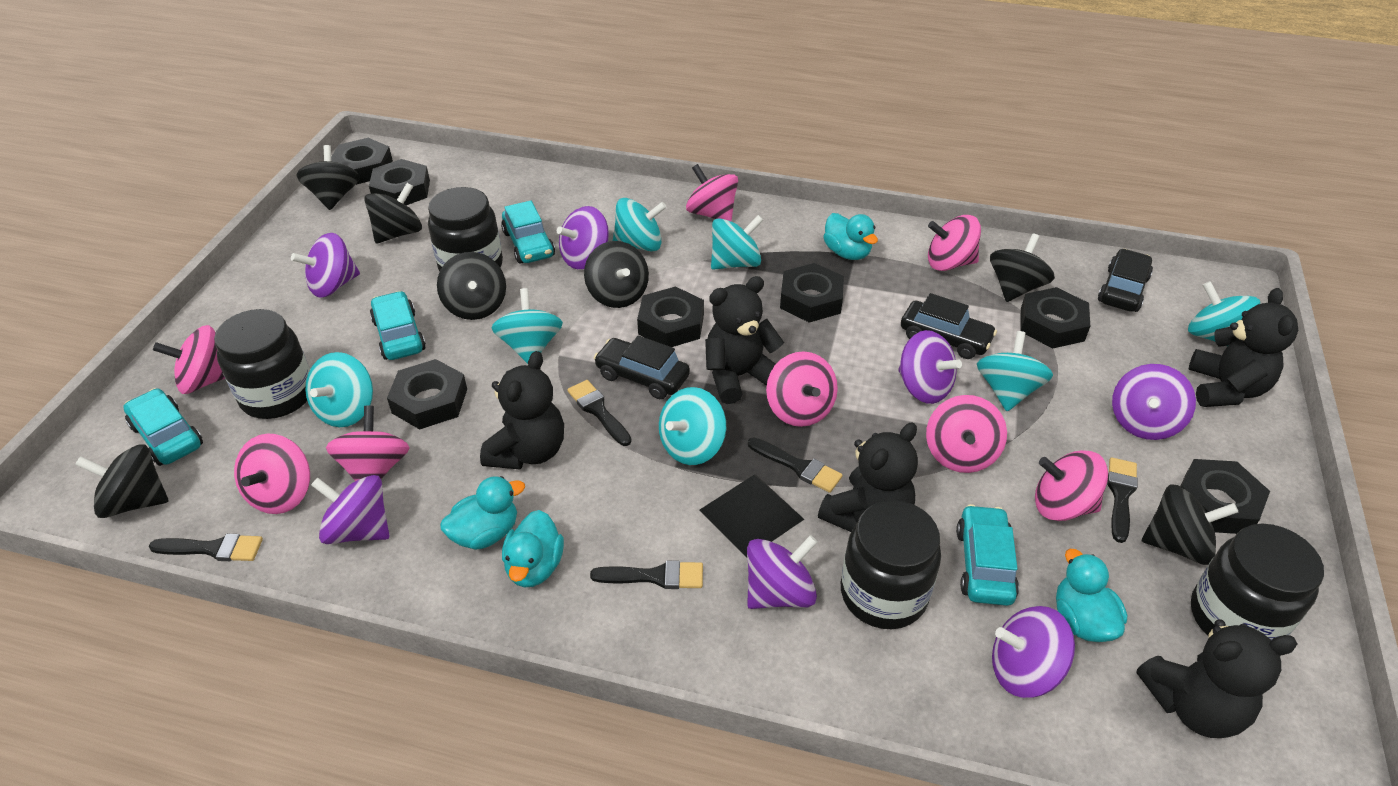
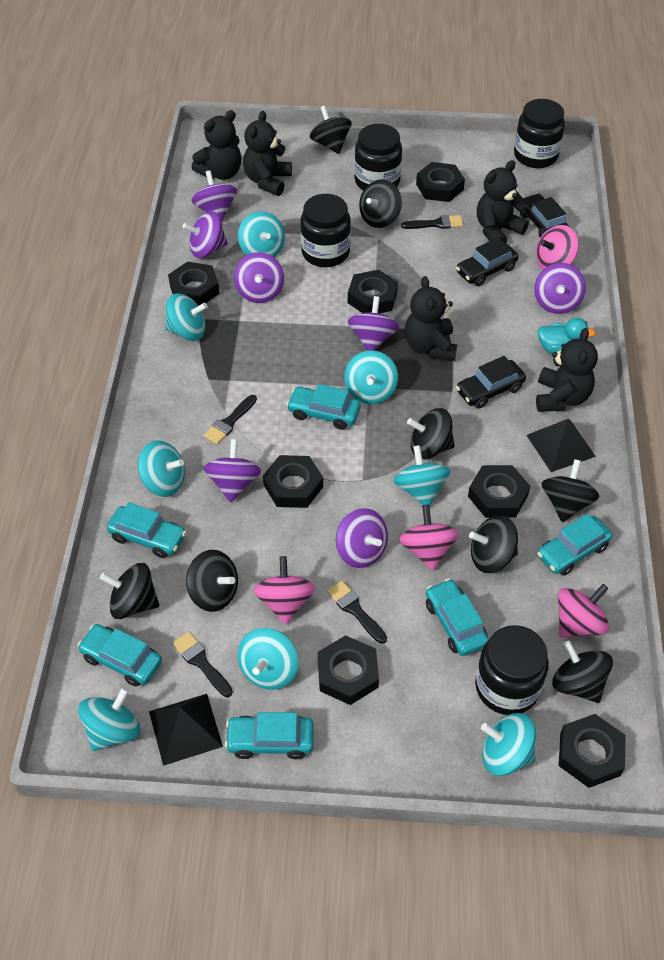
black brush: [149,534,263,561] [568,380,632,446] [590,560,703,589] [748,437,843,493] [1107,457,1138,543] = 5 -> [173,631,233,697] [204,395,257,445] [327,580,387,644] [401,215,463,229] = 4
black pyramid: [700,474,804,557] = 1 -> [149,694,223,766] [526,419,596,472] = 2
black spinning top: [75,444,169,518] [297,145,360,210] [364,183,422,244] [437,252,506,320] [584,241,649,308] [990,233,1055,302] [1142,484,1238,565] = 7 -> [100,563,159,619] [186,550,238,612] [310,106,351,154] [359,179,402,228] [407,408,455,459] [469,515,518,573] [542,459,600,522] [552,641,613,703] = 8
pink spinning top: [153,325,225,394] [234,434,310,514] [326,406,410,481] [686,164,738,221] [766,351,838,427] [926,395,1007,473] [928,215,981,271] [1035,450,1108,521] = 8 -> [253,556,315,625] [399,505,459,571] [536,225,579,270] [558,584,609,638] = 4
turquoise car: [123,388,203,466] [370,291,426,360] [501,201,555,264] [956,504,1019,606] = 4 -> [77,624,162,687] [107,502,186,558] [225,712,314,759] [287,384,360,430] [426,579,489,656] [537,514,612,576] = 6
turquoise duck: [440,476,525,550] [502,510,564,587] [823,213,878,260] [1056,549,1127,642] = 4 -> [538,318,596,354] = 1
turquoise spinning top: [305,352,373,427] [491,288,563,364] [613,198,667,251] [659,387,726,465] [711,215,763,269] [977,331,1053,411] [1188,281,1260,347] = 7 -> [78,687,140,751] [138,440,185,497] [165,293,208,341] [237,628,299,690] [238,212,285,257] [344,350,398,404] [394,445,451,507] [481,713,536,776] = 8

